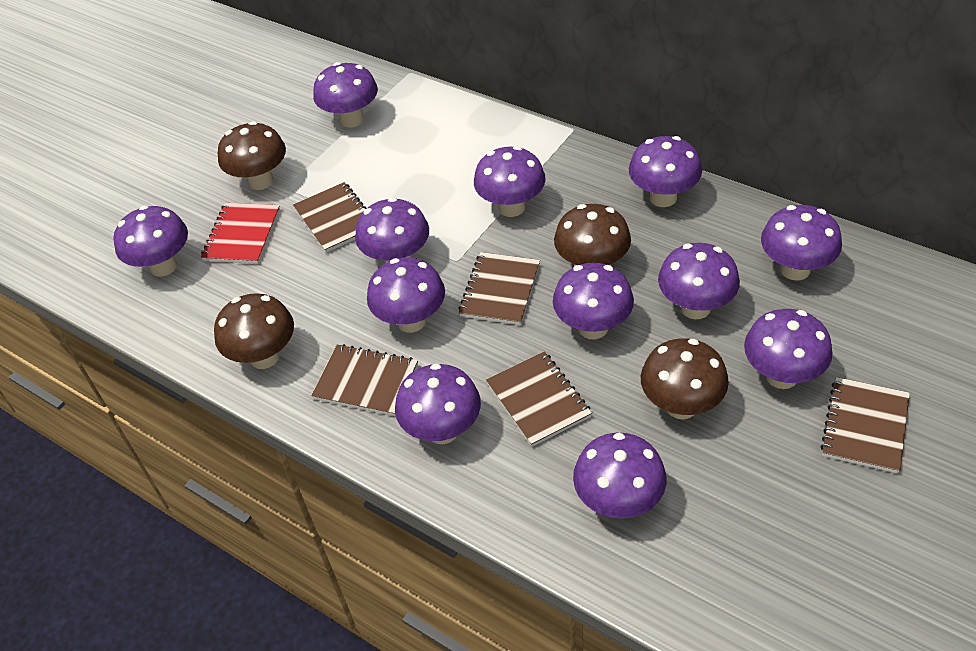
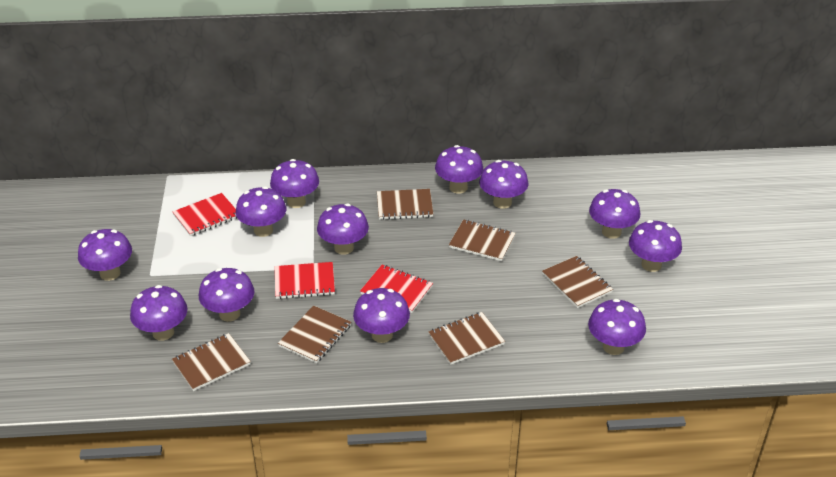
brown mushroom: [214,293,294,369] [218,121,286,190] [554,204,631,265] [641,338,729,419] = 4 -> none = 0
brown notebook: [293,182,367,253] [311,344,418,416] [458,252,540,325] [486,351,592,447] [821,377,910,473] = 5 -> [172,333,251,391] [278,306,351,363] [377,189,433,220] [428,312,505,365] [449,219,516,261] [542,256,613,308] = 6
red notebook: [201,203,280,264] = 1 -> [173,193,237,236] [275,262,335,299] [360,265,433,313] = 3

